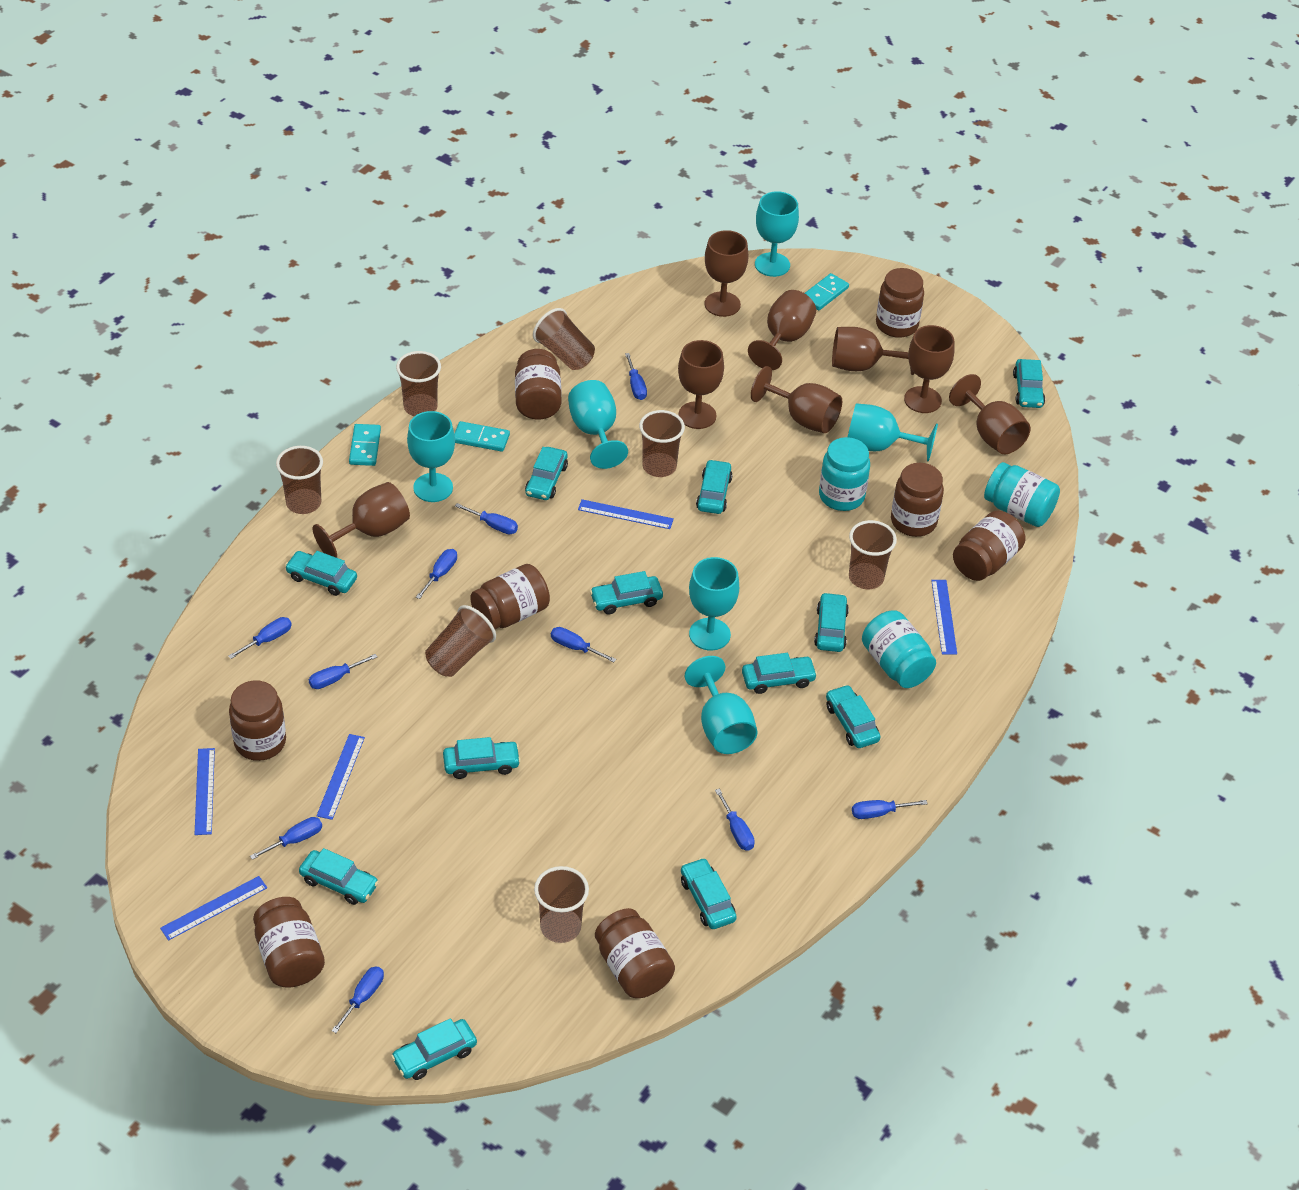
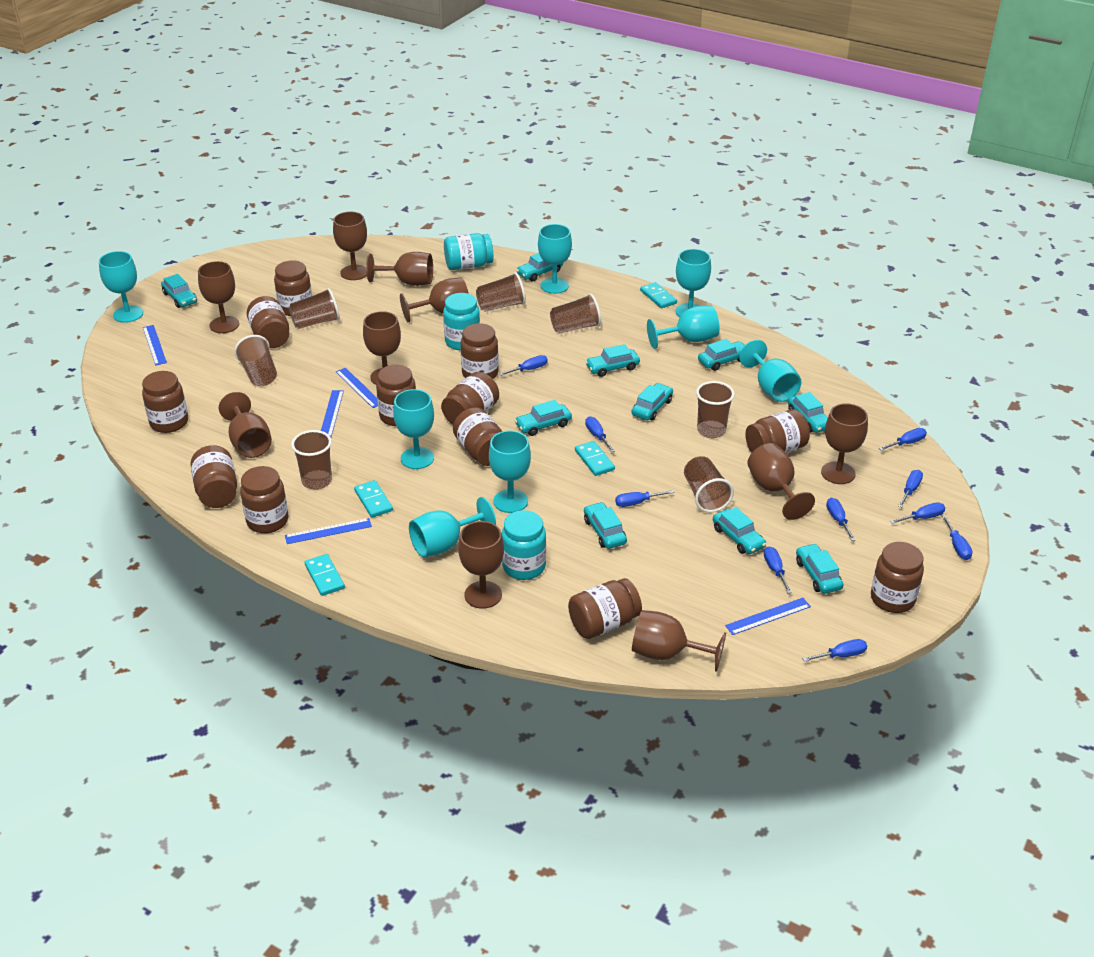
brown goblet: [313,482,410,558] [678,340,724,429] [705,230,748,317] [748,290,816,370] [751,366,842,433] [832,327,914,375] [904,325,955,413] [949,374,1031,454] = 8 -> [198,261,239,333] [219,392,272,458] [333,212,367,280] [363,311,401,385] [366,252,433,286] [400,277,469,322] [458,521,504,609] [632,610,726,672] [747,443,815,520] [821,403,868,484] = 10
brown jar: [229,681,286,761] [253,897,325,988] [471,564,550,629] [515,349,562,420] [595,908,675,998] [876,268,924,338] [891,463,944,537] [953,511,1025,581] = 8 -> [142,371,188,433] [190,445,237,508] [240,466,288,533] [247,296,289,348] [274,260,312,316] [376,365,416,426] [441,372,499,424] [453,407,502,466] [460,323,499,379] [568,578,642,639] [745,409,810,453] [871,542,924,613] = 12
turquoise car: [285,551,357,596] [299,848,379,905] [391,1018,477,1080] [443,737,521,779] [525,447,568,500] [590,571,663,615] [681,858,737,929] [696,459,733,514] [742,653,817,694] [814,592,849,652] [826,685,880,748] [1013,359,1045,408] = 12 -> [161,274,197,308] [515,400,572,436] [516,253,563,281] [584,502,627,549] [585,344,640,377] [631,383,673,421] [698,339,745,371] [713,507,766,554] [788,392,828,433] [796,543,843,594] = 10
turquoise domino: [349,424,381,466] [454,421,510,452] [805,273,849,310] = 3 -> [305,554,345,596] [354,480,393,518] [575,441,615,476] [640,282,677,308] = 4
turquoise goblet: [407,411,455,502] [568,380,628,469] [685,656,758,754] [689,557,739,651] [755,191,799,277] [848,403,938,462] = 6 -> [99,251,143,323] [393,389,434,469] [409,497,496,557] [489,431,531,513] [538,224,572,294] [647,305,720,349] [675,249,711,317] [739,340,801,402] = 8

